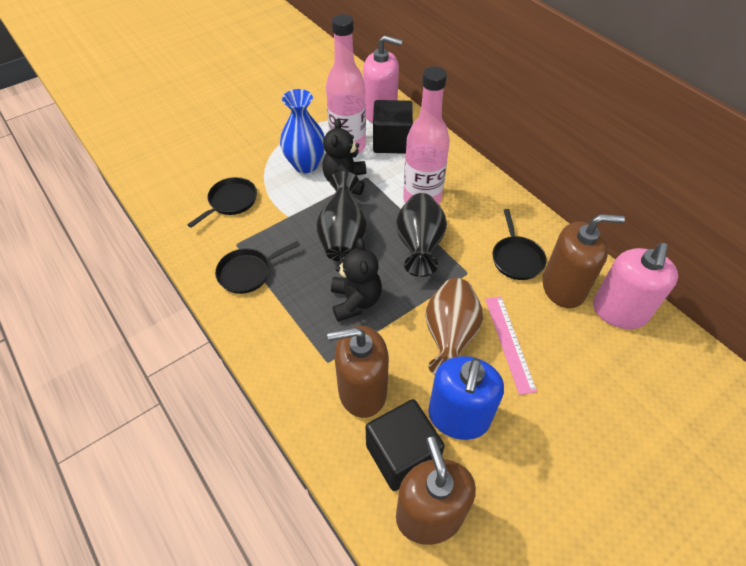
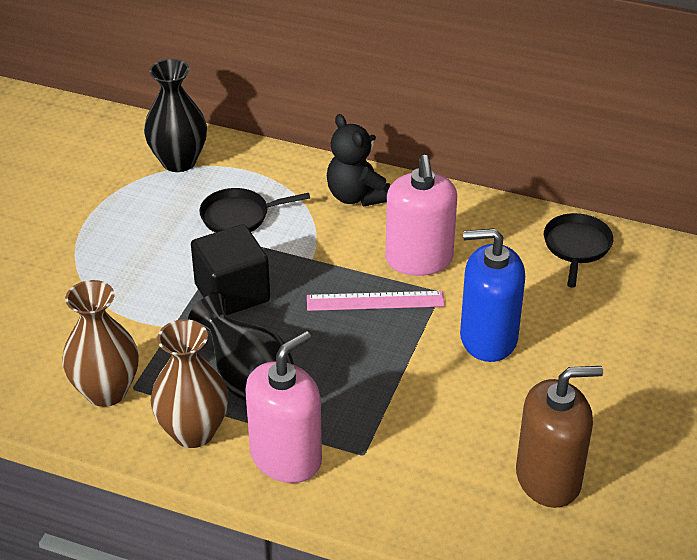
black cube: [366,399,445,491] [373,100,413,154] = 2 -> [191,224,270,315] = 1
black pan: [187,177,257,228] [215,241,300,294] [492,209,546,280] = 3 -> [199,188,310,233] [544,213,613,288] = 2
black teddy bear: [322,119,366,195] [331,238,382,322] = 2 -> [327,114,391,206] = 1
blue vase: [280,89,325,173] = 1 -> none = 0
brown soap dispenser: [327,326,389,418] [396,437,476,545] [542,214,625,308] = 3 -> [516,366,603,508] = 1
brown vase: [425,278,483,375] = 1 -> [63,280,138,407] [151,319,229,448] = 2
pink bottle: [326,14,366,154] [403,66,450,205] = 2 -> none = 0

